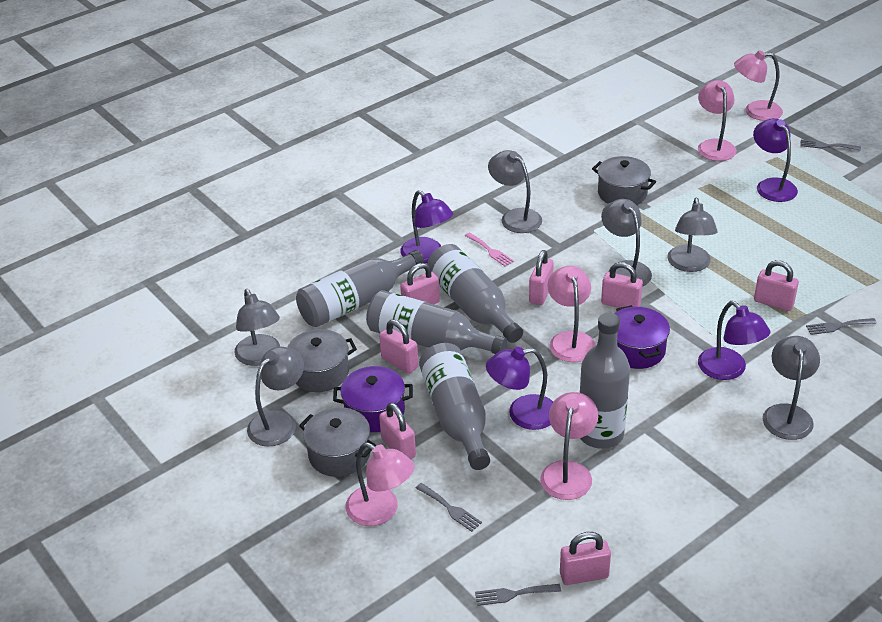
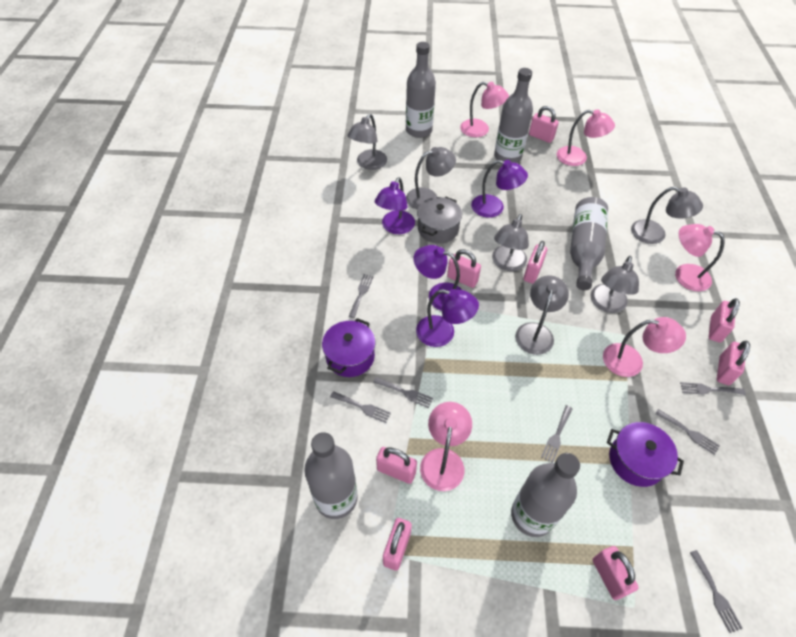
grey fork: [416,483,482,532] [475,584,561,606] [800,140,861,151] [806,318,877,335] = 4 -> [330,391,391,423] [348,274,374,318] [373,377,433,408] [541,405,573,463] [655,409,720,455] [680,382,746,395] [690,550,743,633] = 7
grey pot: [288,329,357,392] [299,407,376,477] [592,156,656,205] = 3 -> [417,197,462,244] = 1
pink fork: [465,232,514,267] = 1 -> none = 0
pink padlock: [379,319,418,374] [379,402,416,459] [400,263,440,304] [529,250,554,305] [560,532,611,585] [601,262,643,308] [754,260,799,311] = 7 -> [376,447,417,484] [383,518,412,571] [447,249,481,288] [523,241,547,284] [529,106,559,143] [593,546,639,600] [709,298,740,343] [717,341,750,385] = 8

